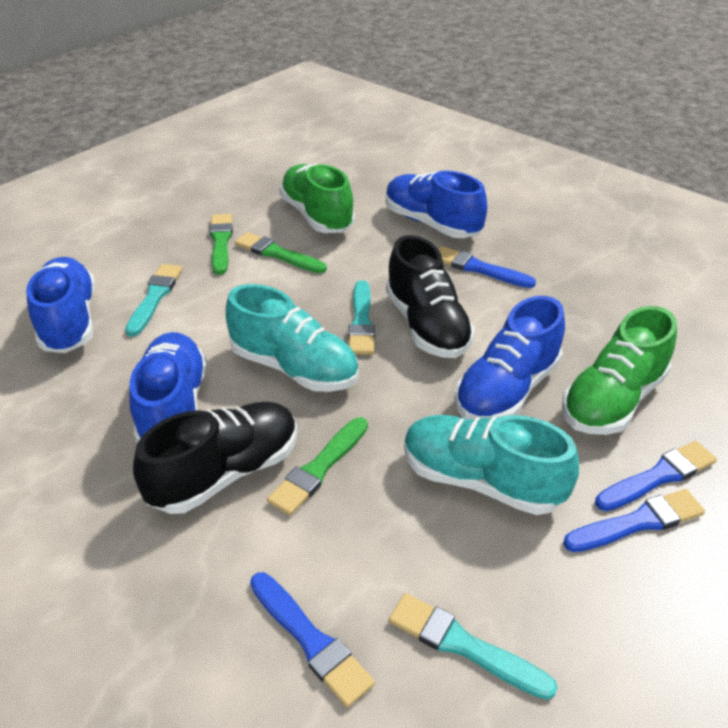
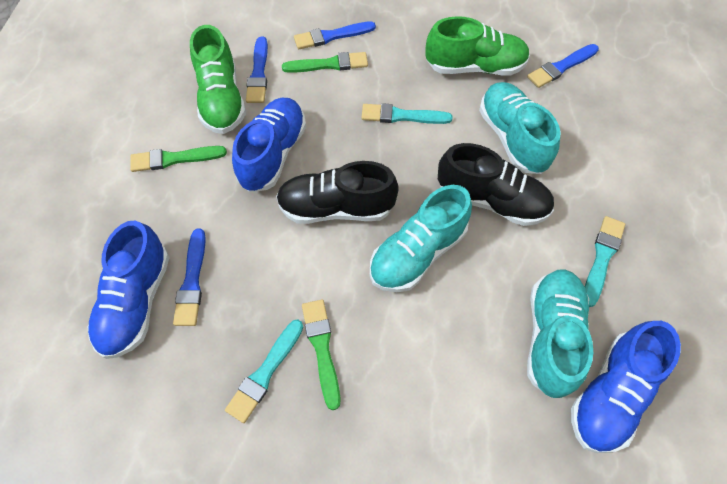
blue shoe: [26,257,95,353] [129,332,207,443] [386,171,487,238] [454,296,565,420] = 4 -> [87,221,170,359] [232,98,306,192] [571,321,681,453] = 3
turquoise shoe: [226,284,359,392] [404,415,579,515] = 2 -> [370,185,472,292] [479,82,561,174] [527,269,593,398] = 3

